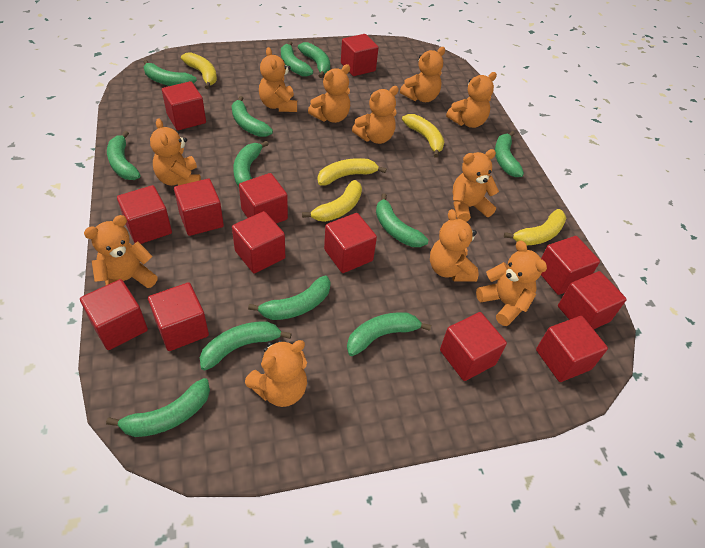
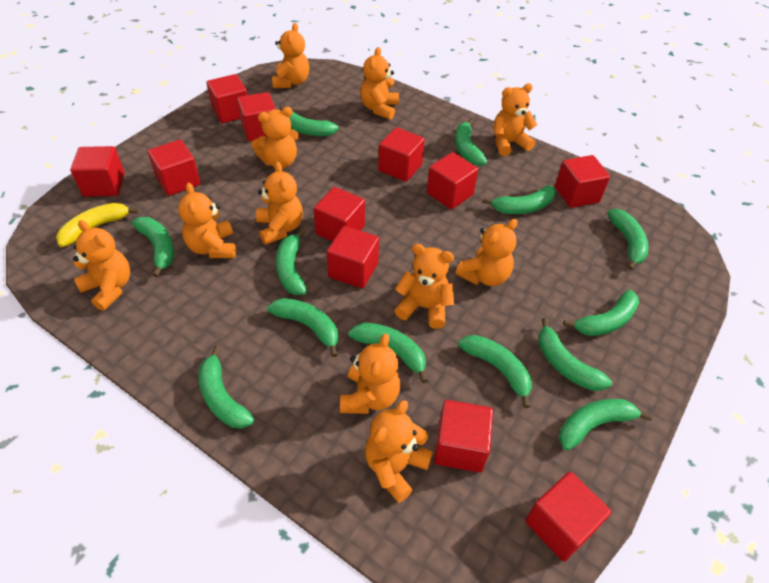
green banana: [106,378,210,437] [107,131,141,180] [143,60,197,86] [200,321,292,370] [232,96,273,137] [233,141,269,186] [248,276,331,320] [281,41,313,77] [298,42,330,78] [347,312,431,356] [376,193,428,247] [495,131,524,177] = 12 -> [132,217,174,277] [198,346,254,429] [267,298,338,357] [276,229,307,295] [279,106,339,136] [348,323,428,383] [455,119,487,166] [458,335,532,408] [483,186,556,214] [538,318,612,391] [559,399,652,451] [563,290,639,336] [607,209,649,270] = 13
red cube: [80,279,148,350] [117,185,172,244] [148,282,209,351] [162,81,206,130] [174,179,224,236] [232,211,285,273] [239,173,288,224] [324,213,377,273] [341,34,379,76] [440,312,507,381] [536,316,608,382] [541,236,600,295] [558,271,627,329] = 13 -> [70,146,125,197] [147,139,201,196] [206,74,247,123] [237,92,276,142] [314,187,365,242] [327,226,379,289] [378,127,425,182] [427,152,478,209] [434,400,493,473] [525,472,611,562] [555,155,610,208] = 11
yellow banana: [181,52,217,89] [302,180,362,222] [318,158,386,185] [402,114,444,158] [504,209,567,245] = 5 -> [56,203,139,247] = 1

